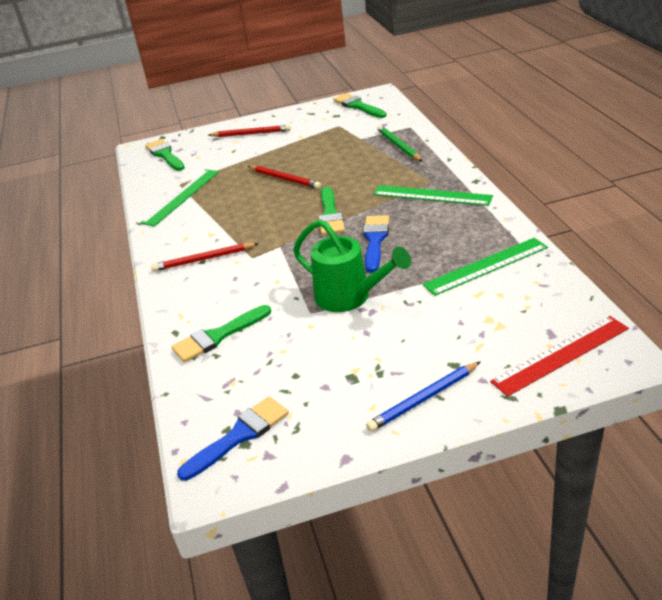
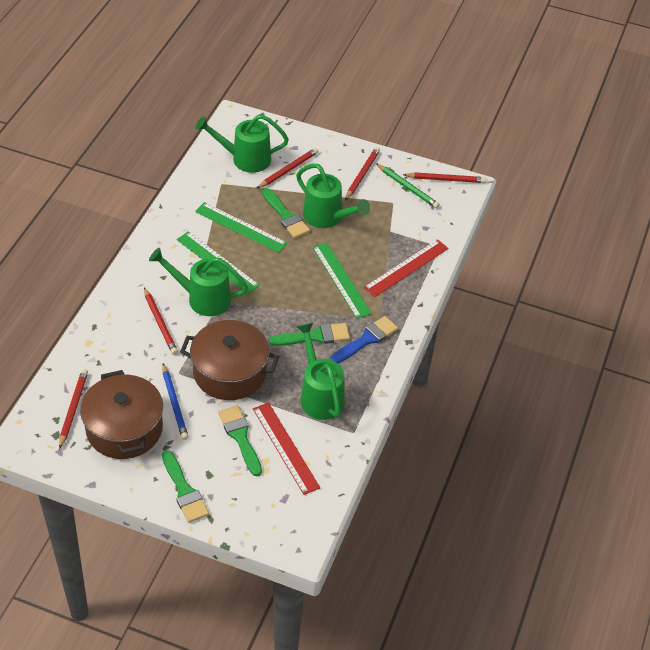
blue brush: [177,396,289,481] [363,215,389,273] = 2 -> [330,316,398,363] = 1
brown pot: none = 0 -> [80,370,163,459] [180,320,279,400] = 2
green watering can: [293,219,411,312] = 1 -> [149,248,248,316] [196,114,289,173] [296,163,370,228] [297,323,345,420] = 4
red pencil: [151,243,259,272] [208,125,291,137] [248,165,321,189] = 3 -> [59,369,88,449] [144,287,178,355] [256,148,318,189] [345,147,380,201] [403,172,486,183] = 5
red ruler: [490,316,629,397] = 1 -> [253,402,320,495] [364,239,449,297] = 2

